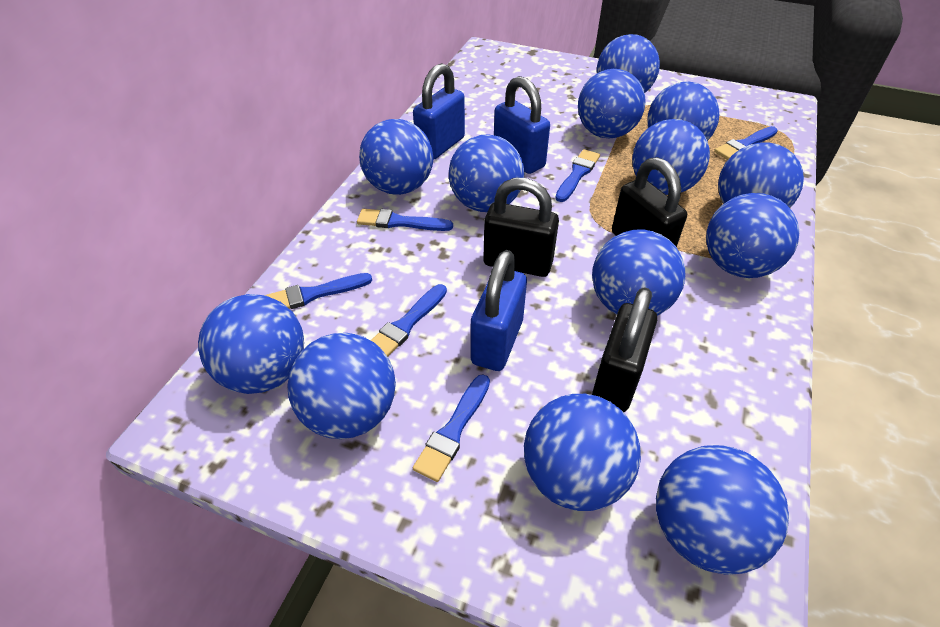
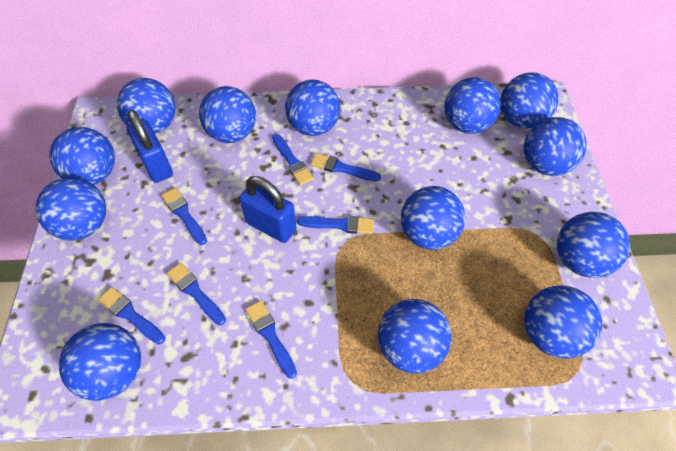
black padlock: [483,178,559,277] [592,287,657,412] [612,157,687,247] = 3 -> none = 0
blue brush: [266,273,372,309] [357,209,453,231] [371,284,447,357] [413,374,490,482] [555,149,600,202] [714,126,778,160] = 6 -> [98,287,165,344] [162,188,207,245] [167,263,226,325] [246,300,297,379] [272,134,314,185] [297,216,374,234] [311,153,381,182] = 7
blue padlock: [413,63,465,160] [471,250,527,371] [494,76,550,174] = 3 -> [127,110,173,183] [239,176,297,243] = 2

